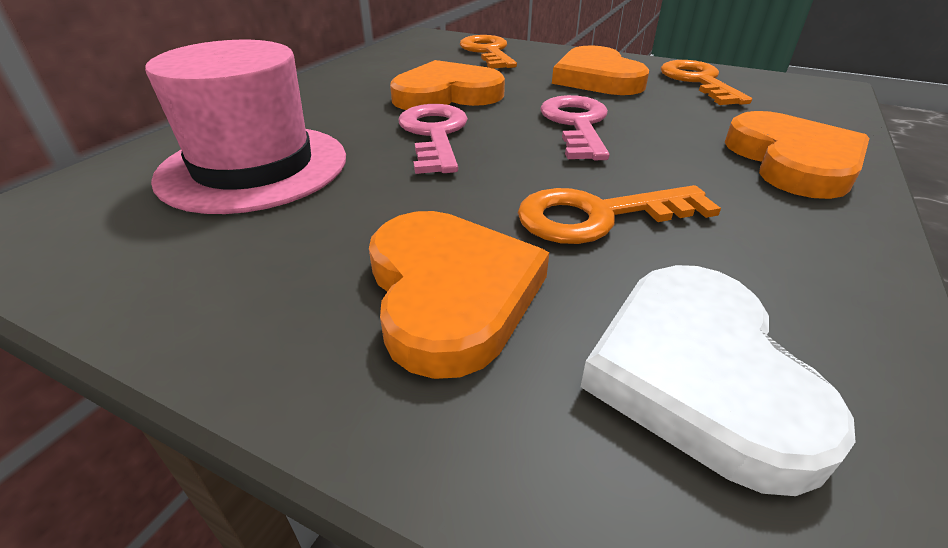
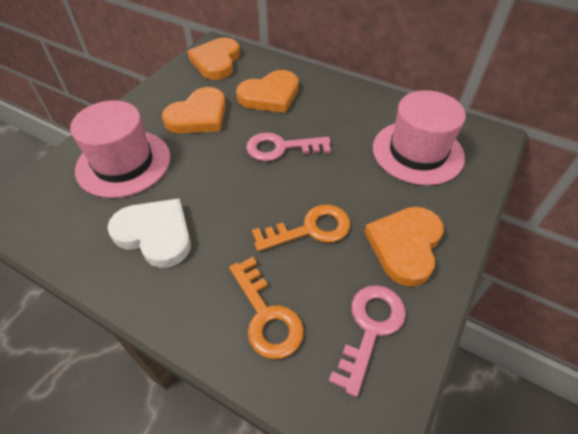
orange key: [460,35,517,69] [518,185,721,244] [660,60,752,105] = 3 -> [229,257,304,359] [252,205,350,251] = 2
pink hat: [145,40,346,214] = 1 -> [70,100,171,198] [373,90,466,185] = 2

